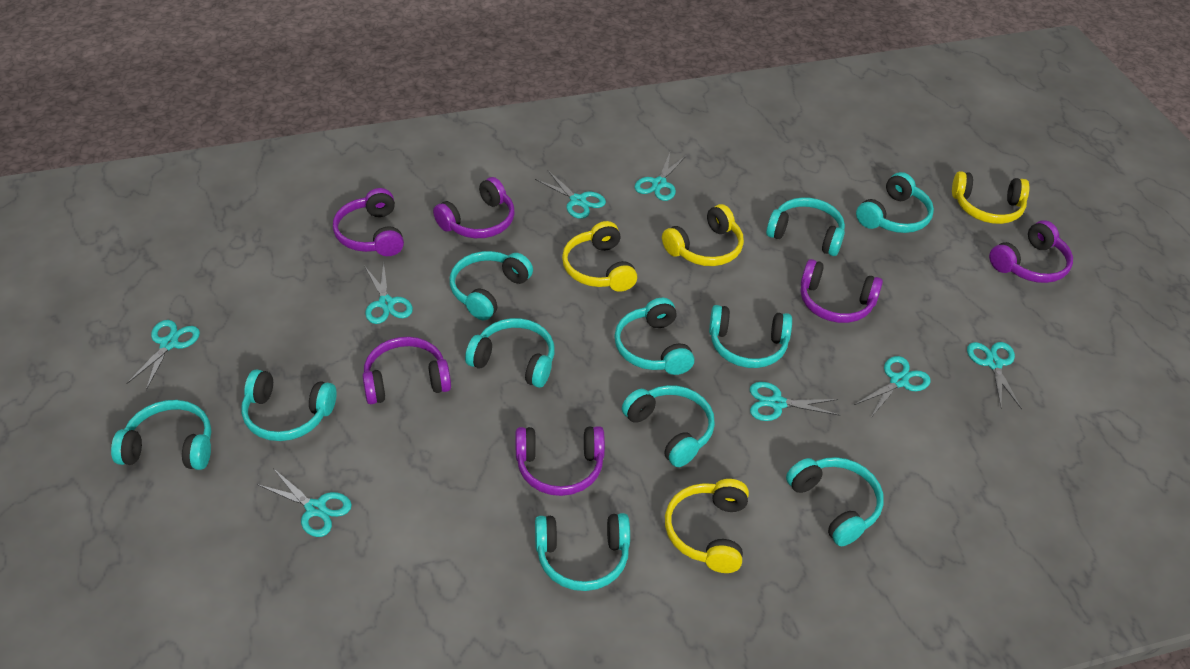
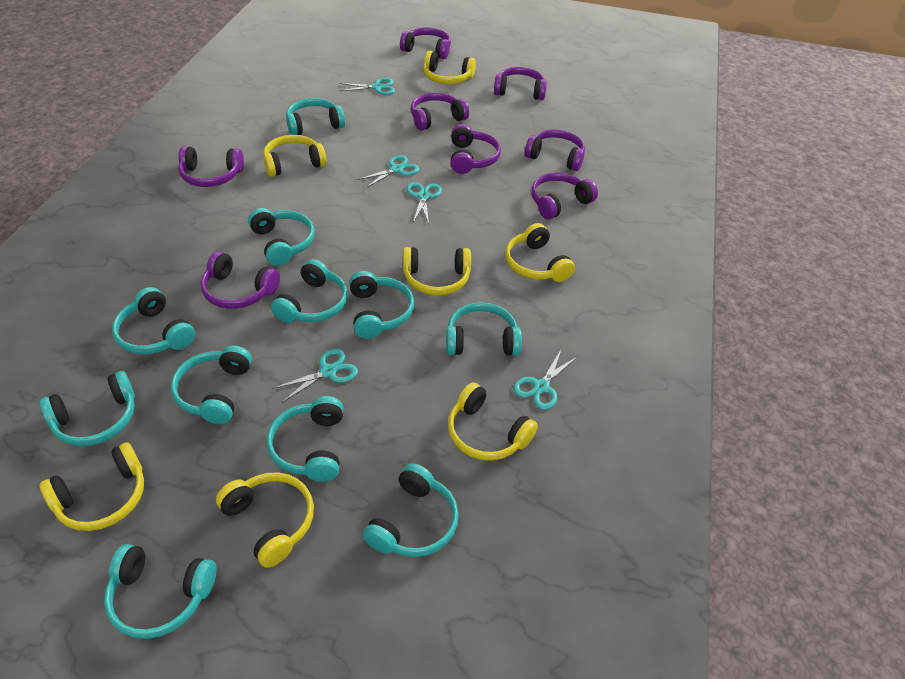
purple headphones: [333,188,404,256] [362,337,451,404] [433,177,515,238] [516,426,605,496] [801,259,883,323] [989,220,1073,283] = 6 -> [178,146,244,187] [201,251,280,309] [400,28,451,59] [411,93,469,131] [451,124,501,174] [494,67,547,100] [525,129,585,171] [531,172,598,219] = 8
turquoise scissors: [126,320,200,390] [257,468,352,537] [365,262,413,324] [535,171,606,219] [634,153,687,201] [750,382,840,421] [854,356,931,417] [967,342,1022,409] = 8 -> [272,349,358,402] [339,78,395,95] [357,155,419,188] [406,182,442,224] [513,348,578,410] = 5
yellow headphones: [562,221,637,292] [662,204,744,266] [665,479,749,573] [952,171,1029,224] = 4 -> [40,442,144,531] [216,472,314,568] [263,135,327,177] [403,247,471,296] [423,51,476,84] [448,382,538,460] [505,223,575,282] = 7

